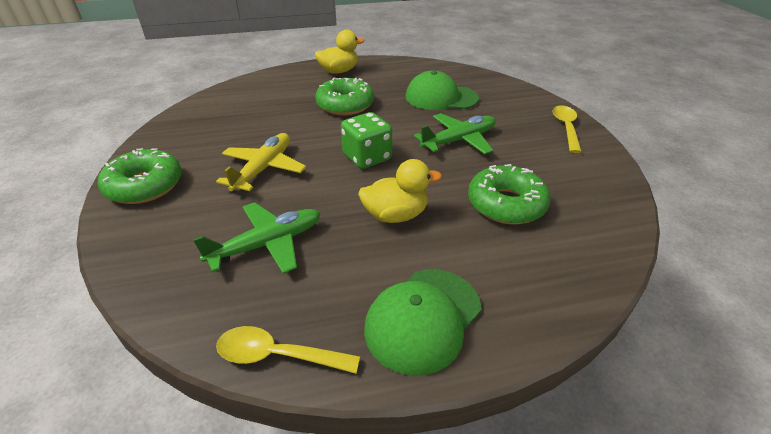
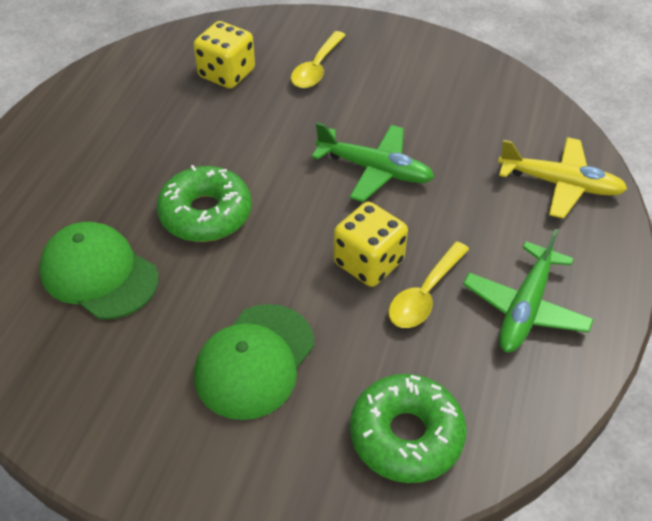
green dice: [341,112,392,169] = 1 -> none = 0
green donut: [98,148,182,204] [315,77,374,115] [468,164,551,224] = 3 -> [156,165,252,242] [350,374,467,483] = 2
yellow dice: none = 0 -> [193,21,255,89] [333,202,408,287] = 2
yellow duck: [315,30,364,74] [358,159,442,223] = 2 -> none = 0

